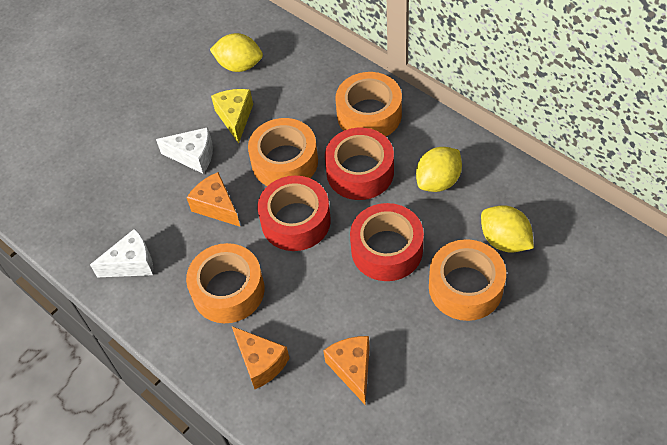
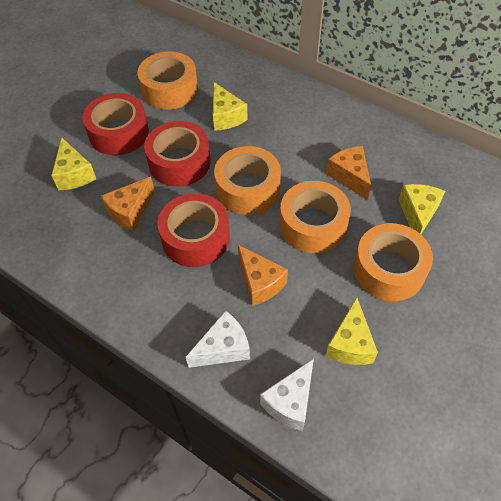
yellow cheese: [211,89,253,144] = 1 -> [51,138,96,190] [213,82,248,131] [326,298,378,365] [399,184,445,234] = 4
yellow lemon: [210,33,263,72] [416,147,462,192] [481,205,534,253] = 3 -> none = 0

